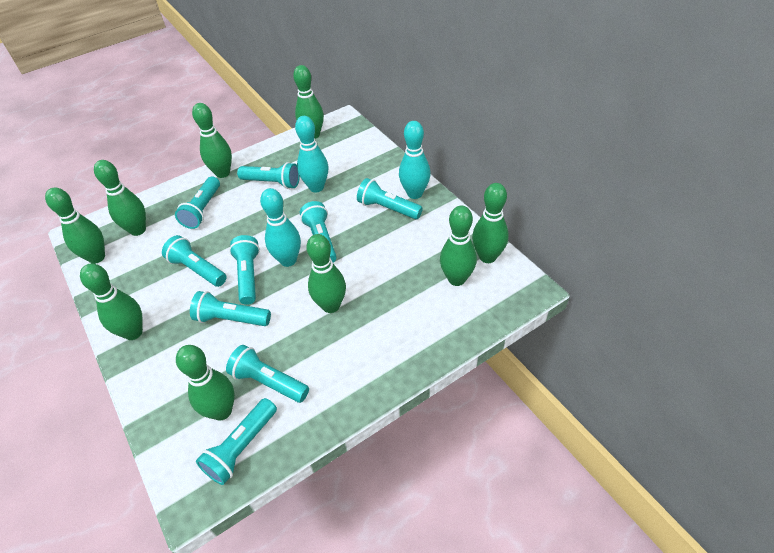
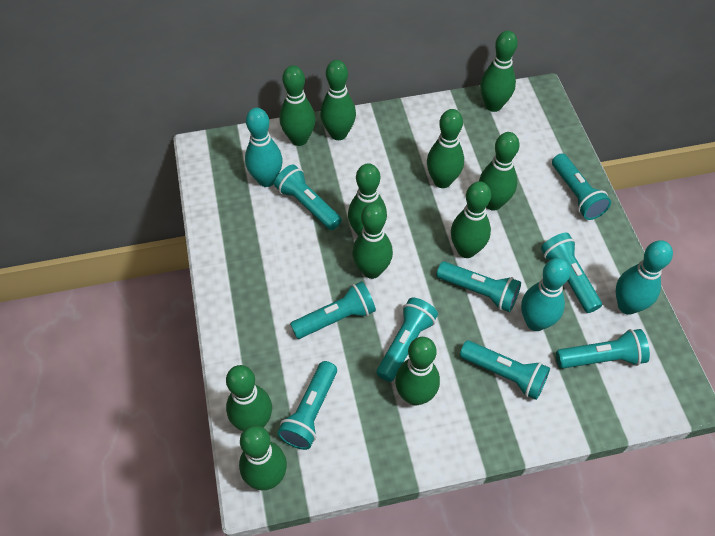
green bowling pin: [45,188,105,264] [80,263,143,340] [94,160,146,236] [176,345,235,420] [192,103,232,178] [293,65,324,139] [306,234,346,313] [440,206,477,286] [472,183,509,263] = 9 -> [226,365,272,431] [239,425,287,490] [279,65,316,146] [320,60,356,140] [348,163,387,236] [352,203,393,279] [395,337,440,405] [427,109,464,188] [451,181,491,258] [479,132,519,211] [480,31,518,112] = 11

